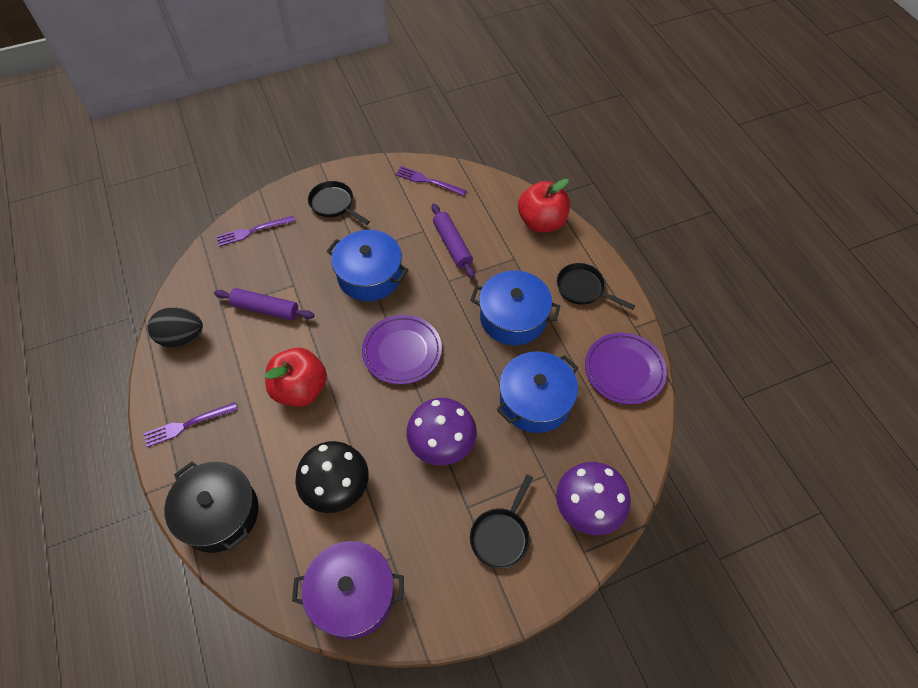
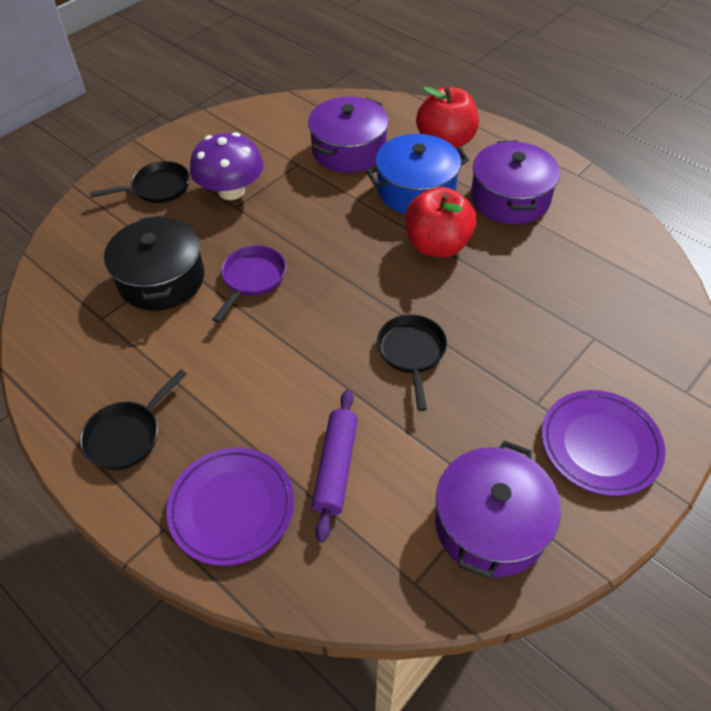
black egg: [148,307,203,347] = 1 -> none = 0
black mushroom: [295,441,369,513] = 1 -> none = 0
blue pot: [327,230,408,301] [470,270,560,345] [497,352,578,433] = 3 -> [366,134,469,214] = 1
purple fork: [144,402,238,447] [216,216,295,247] [395,166,466,196] = 3 -> none = 0
purple mushroom: [406,398,477,465] [556,462,631,535] = 2 -> [190,132,264,200] = 1
purple pan: none = 0 -> [212,245,286,323] = 1
purple pot: [292,541,404,639] = 1 -> [308,96,389,173] [435,441,561,579] [471,141,560,224] = 3
purple rolling pin: [214,288,314,321] [431,203,475,278] = 2 -> [312,389,358,543] = 1

